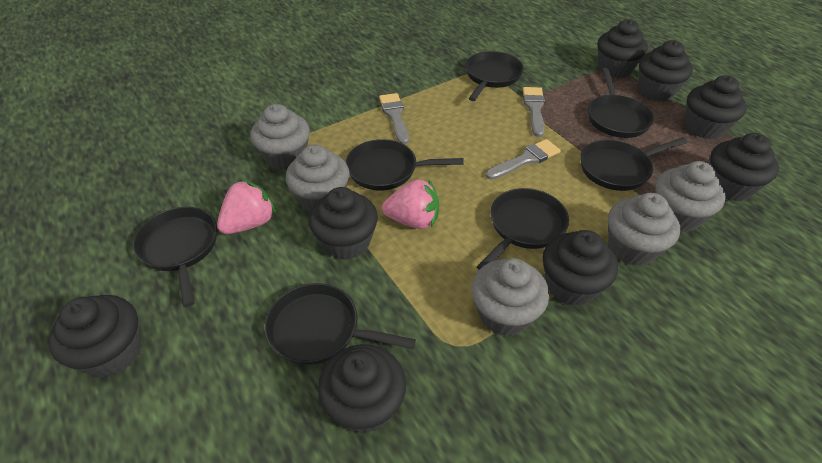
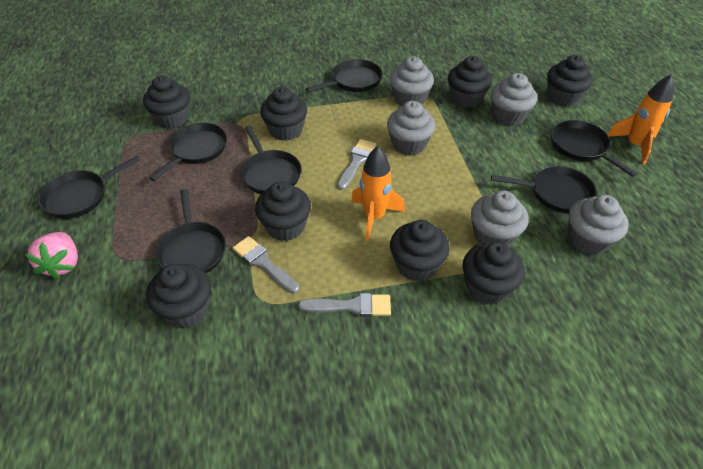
orange rocket: none = 0 -> [351,146,405,241] [607,74,674,164] = 2
pink strawberry: [217,179,276,234] [382,180,439,229] = 2 -> [25,232,78,279] = 1

